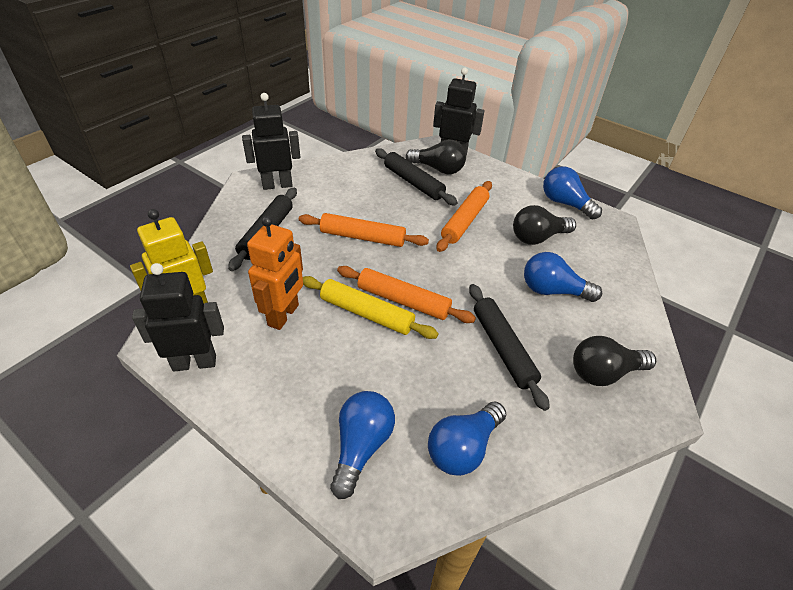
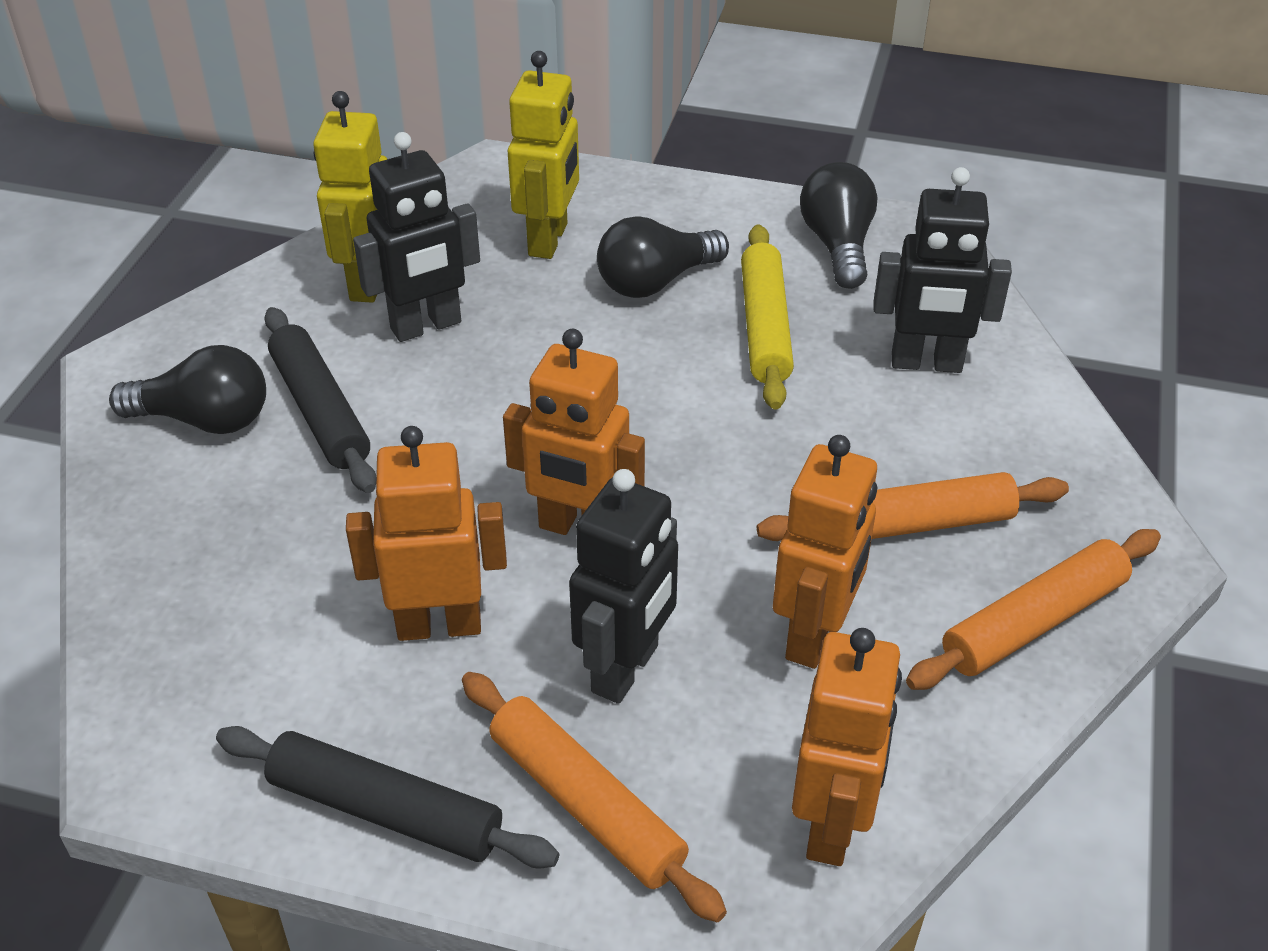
black rolling pin: [228,188,297,271] [375,148,458,205] [469,284,550,411] = 3 -> [216,726,559,869] [264,307,376,493] = 2
blue light bulb: [330,391,395,499] [428,401,506,476] [524,252,602,302] [543,166,602,219] = 4 -> none = 0
orange robot: [247,216,303,330] = 1 -> [346,426,507,641] [503,329,645,535] [773,435,878,669] [792,628,902,866] = 4
yellow robot: [130,209,213,303] = 1 -> [313,91,387,303] [508,51,579,259] = 2

